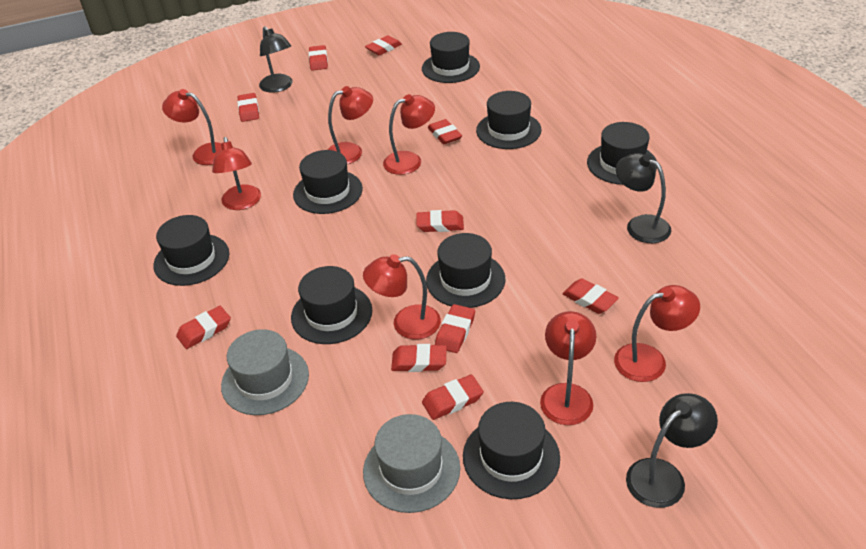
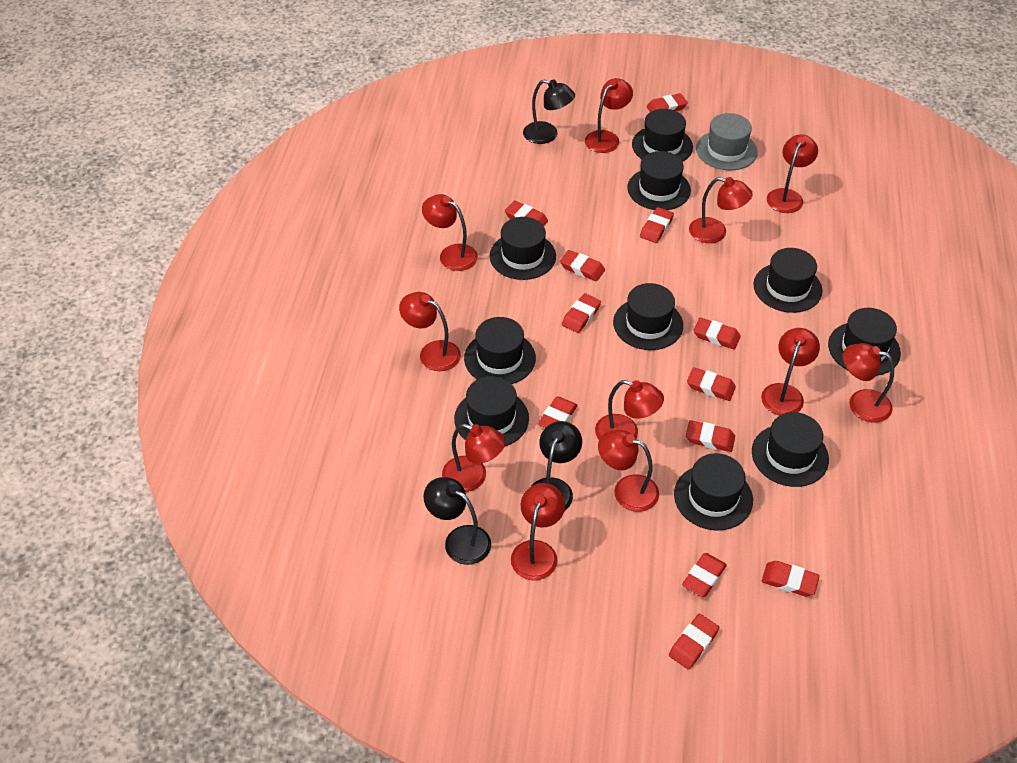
black hat: [153,215,229,286] [291,266,372,344] [293,150,363,214] [422,32,480,83] [426,233,505,308] [463,402,560,499] [476,91,541,149] [587,122,657,185] = 8 -> [454,376,529,447] [464,317,536,384] [490,217,556,280] [613,283,683,350] [627,151,691,210] [632,109,693,162] [674,453,753,531] [752,412,829,487] [753,248,823,313] [828,308,901,376] = 10
grey hat: [221,329,309,415] [363,414,460,513] = 2 -> [696,113,758,170] = 1
red eraser: [176,306,231,349] [237,93,259,122] [309,45,328,71] [365,36,402,55] [391,344,447,372] [416,210,464,232] [422,374,484,420] [428,119,462,144] [435,304,475,353] [562,278,619,314] = 10 -> [505,200,548,226] [538,396,578,428] [560,250,605,281] [562,293,601,333] [640,207,674,243] [647,93,688,112] [669,614,719,670] [682,553,727,597] [686,420,735,452] [687,367,736,401] [693,318,741,349] [762,561,820,596] = 12
red lamp: [162,89,222,165] [212,137,261,210] [327,86,373,164] [363,254,441,340] [383,94,435,175] [540,311,597,425] [614,285,700,382] = 7 -> [399,292,461,371] [422,194,478,271] [442,424,506,492] [511,483,565,580] [585,78,633,153] [595,380,664,439] [598,430,659,512] [689,177,753,243] [761,328,820,415] [767,134,818,213] [843,343,894,423] = 11

